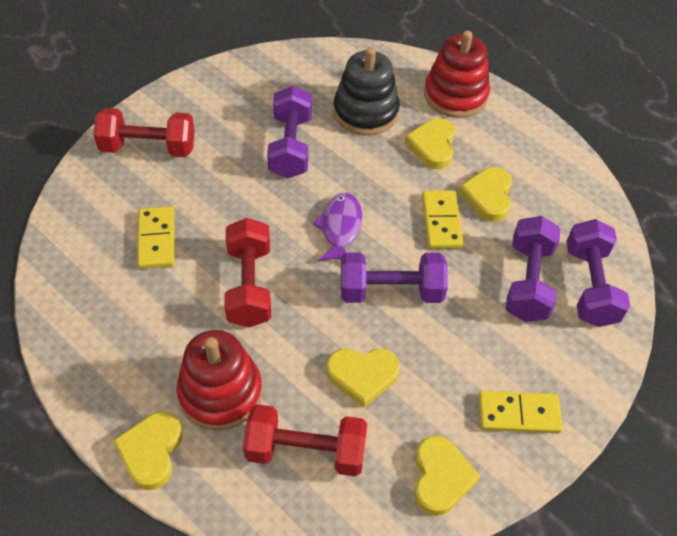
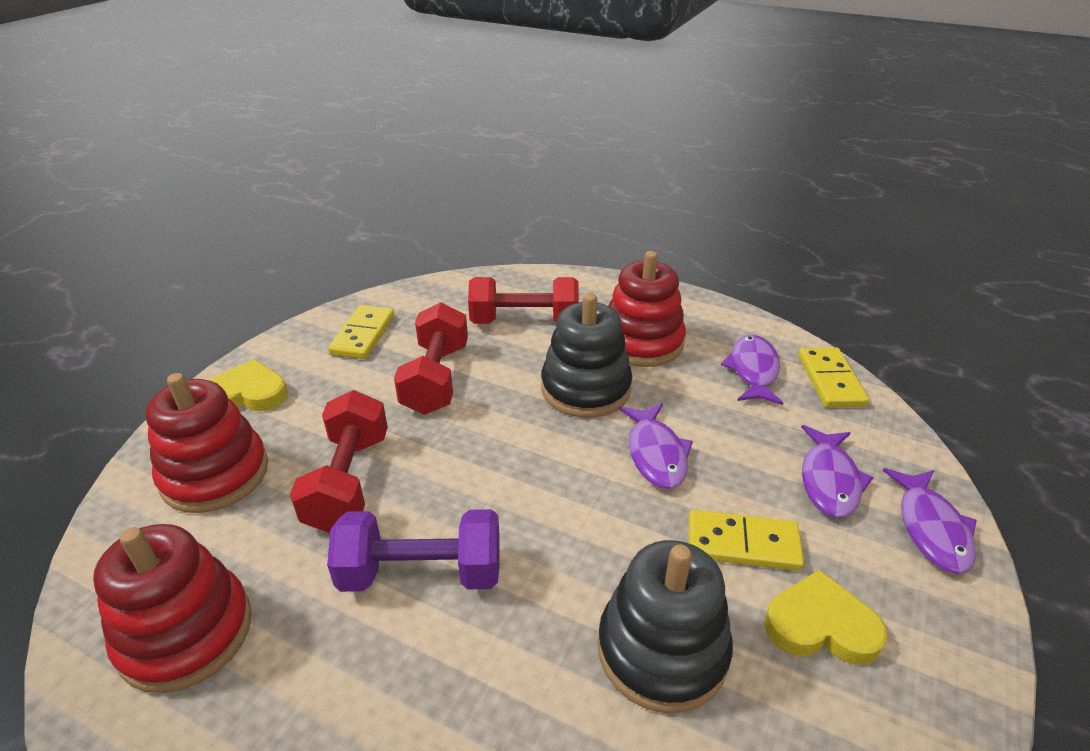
black stacking toy: [334,47,400,135] = 1 -> [541,293,632,418] [598,540,733,713] = 2
purple dumbbell: [267,86,312,179] [341,252,448,303] [506,216,560,322] [566,219,630,327] = 4 -> [327,509,500,592] = 1
purple fish: [313,192,362,262] = 1 -> [619,403,693,489] [721,335,784,405] [801,425,873,518] [883,468,977,574] = 4
red stacking toy: [176,330,262,431] [424,30,490,118] = 2 -> [93,524,252,693] [146,373,268,513] [608,251,686,367] = 3
yellow heart: [113,412,182,490] [327,348,400,408] [405,118,455,169] [414,435,481,516] [459,167,512,222] = 5 -> [209,359,288,411] [764,570,887,665] = 2

